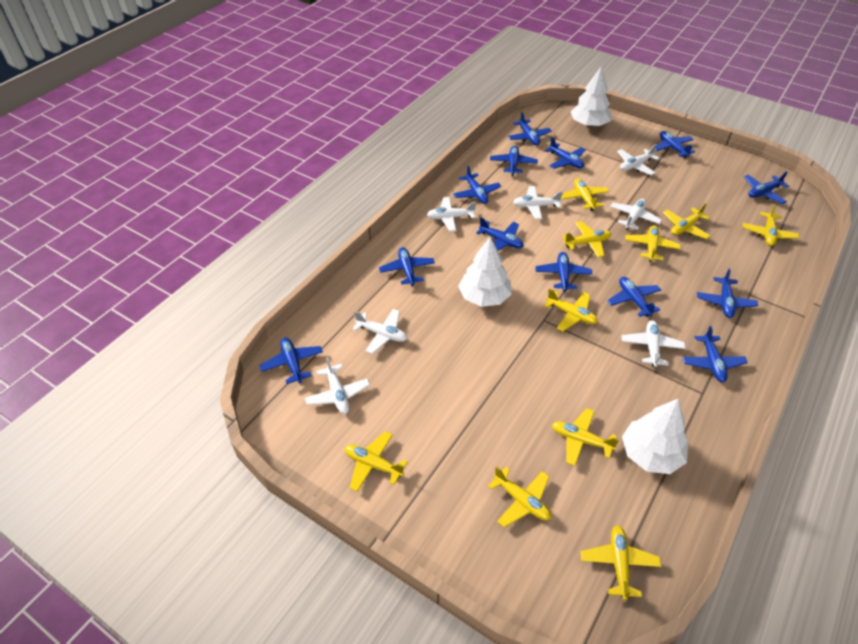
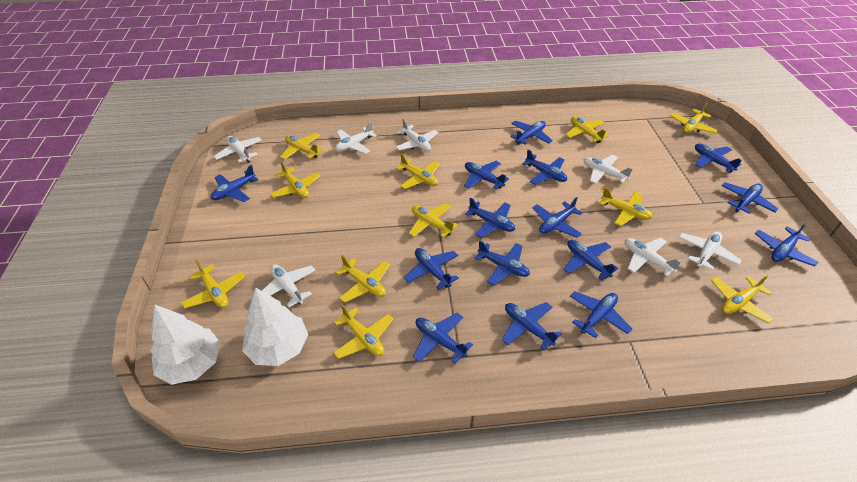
blue plane: [259,338,323,384] [379,247,435,286] [453,166,501,204] [476,217,524,251] [490,146,538,176] [508,112,552,145] [535,252,592,292] [545,137,585,169] [607,277,661,317] [655,131,695,159] [682,326,748,382] [697,269,758,318] [744,171,789,204] = 13 -> [211,165,259,202] [404,248,459,290] [413,313,473,364] [464,161,509,189] [465,198,515,238] [474,241,530,286] [502,302,562,350] [510,121,553,145] [522,149,567,184] [532,197,582,238] [564,240,619,280] [570,291,632,338] [695,143,742,173] [721,182,778,214] [755,223,818,266] = 15
white tree: [458,237,512,307] [571,67,612,127] [622,399,688,474] = 3 -> [151,305,221,385] [242,288,308,366] = 2
yellow plane: [345,431,408,492] [488,466,551,528] [544,288,598,331] [552,408,619,466] [561,178,609,211] [562,221,611,258] [581,525,661,600] [625,225,681,262] [663,203,711,239] [743,204,799,246] = 10 -> [181,260,245,309] [270,161,321,198] [280,133,324,160] [333,304,393,359] [336,255,390,303] [396,153,440,189] [409,203,458,238] [566,116,609,143] [600,187,653,226] [670,103,718,134] [711,274,774,324] = 11

